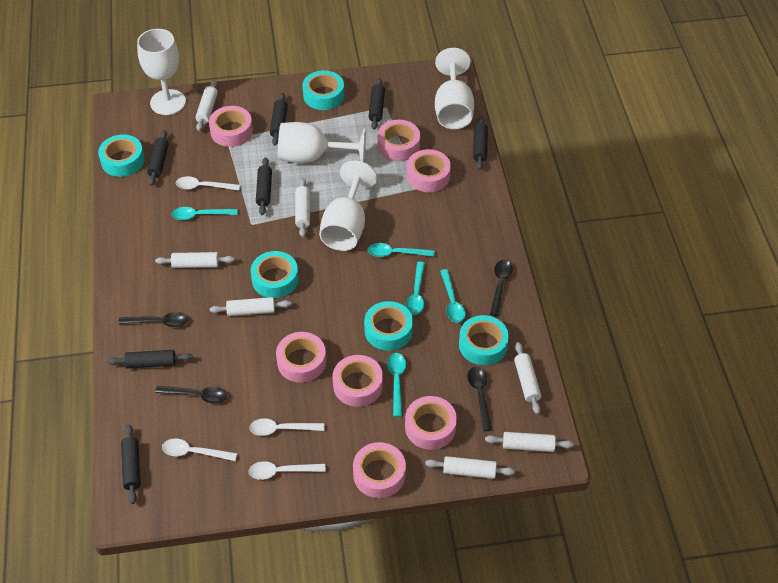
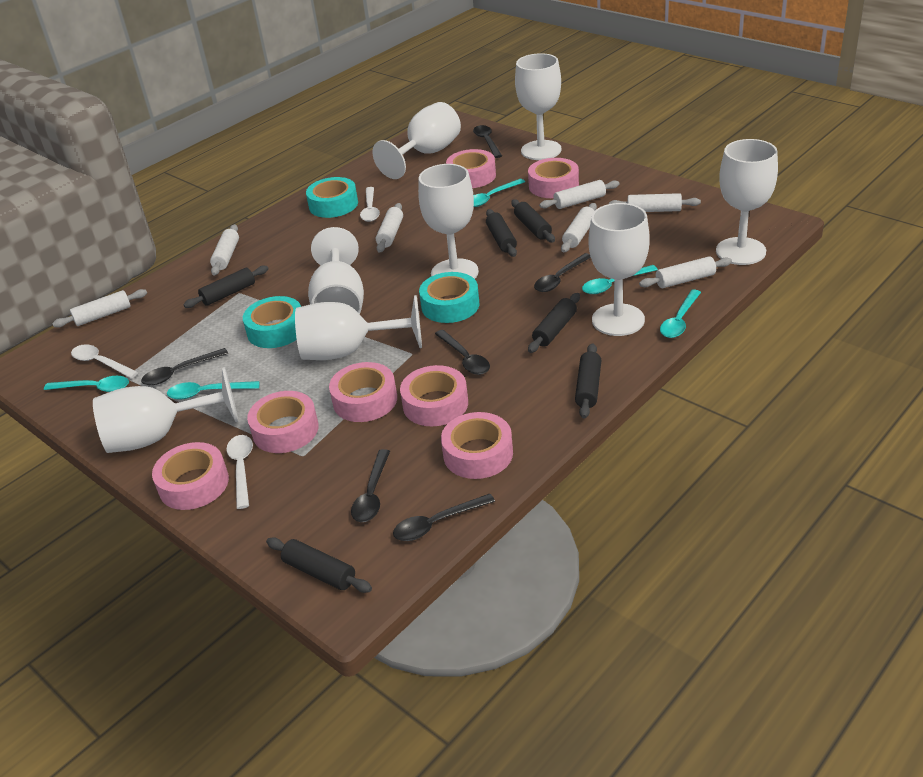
black rolling pin: [108,350,192,369] [121,424,141,504] [147,130,169,186] [256,157,272,215] [270,93,288,146] [368,78,385,130] [473,115,488,170] = 7 -> [183,266,269,308] [266,537,372,593] [486,209,517,257] [511,199,555,243] [528,293,580,353] [575,343,601,418] = 6
black spoon: [118,312,188,327] [155,386,227,403] [467,367,492,431] [490,260,513,316] = 4 -> [141,348,228,385] [351,449,390,522] [393,494,495,541] [435,330,490,375] [473,125,502,158] [534,253,591,292] = 6
turquoise tape: [98,134,145,177] [251,251,299,298] [302,70,344,110] [364,301,413,351] [459,315,509,365] = 5 -> [243,296,301,348] [306,177,358,218] [419,272,479,323] = 3
white goblet: [137,29,186,115] [278,122,366,163] [319,161,377,251] [435,48,474,129] = 4 -> [93,367,239,453] [295,295,422,360] [308,227,364,314] [372,102,461,179] [418,164,479,279] [515,53,562,160] [588,203,649,336] [716,139,778,265] = 8
white spoon: [162,439,237,461] [176,176,240,191] [248,461,326,480] [249,418,324,436] = 4 -> [71,344,138,379] [226,435,253,509] [360,187,380,222] = 3

